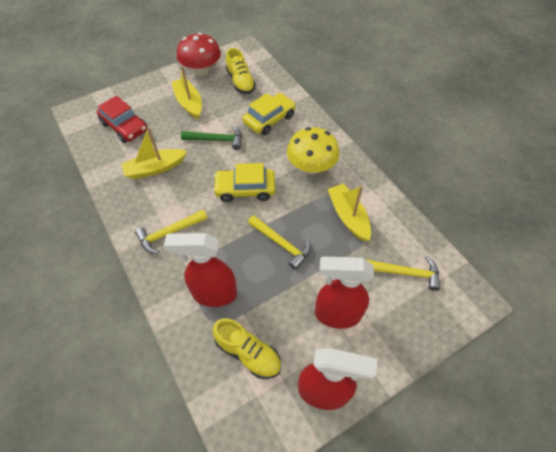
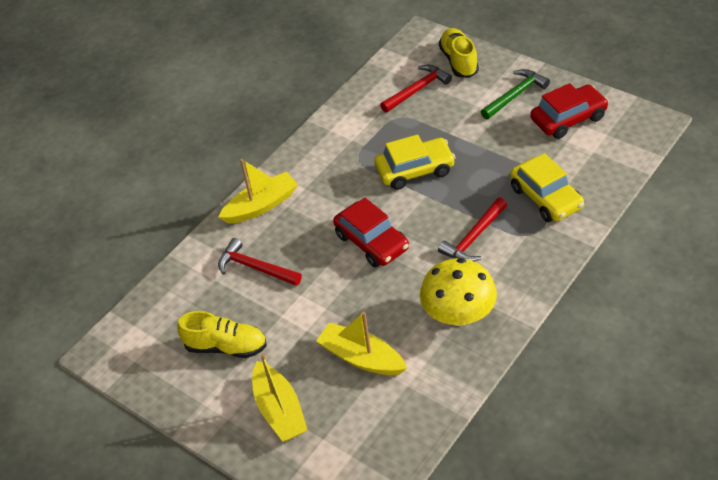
red car: [97,96,148,143] = 1 -> [333,198,409,268] [530,83,609,139] = 2
red hammer: none = 0 -> [218,238,302,286] [380,65,452,113] [438,198,507,262] = 3
red mushroom: [177,33,221,76] = 1 -> none = 0
red spray bottle: [164,233,237,307] [298,348,377,410] [315,257,374,329] = 3 -> none = 0
yellow hammer: [135,210,208,253] [248,215,311,270] [365,256,440,291] = 3 -> none = 0

